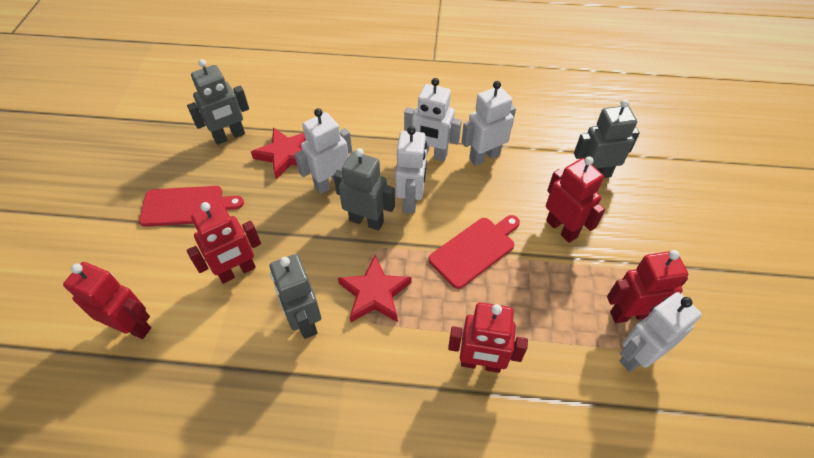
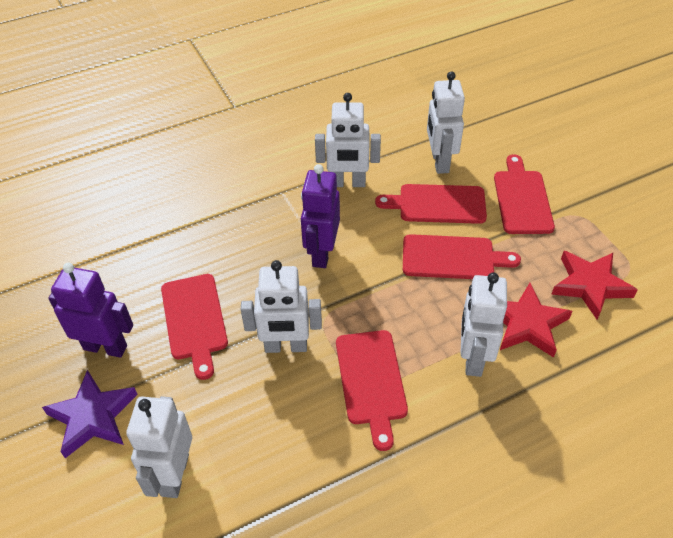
grey robot: [187,59,249,145] [270,254,321,339] [334,148,395,231] [574,99,640,178] = 4 -> none = 0
purple robot: none = 0 -> [48,263,133,358] [301,164,340,268] = 2
purple star: none = 0 -> [42,370,138,458] = 1
red cutting board: [139,186,244,227] [428,215,520,289] = 2 -> [161,274,228,380] [336,330,408,451] [375,184,487,224] [403,234,521,279] [494,154,555,234] = 5
red robot: [63,262,151,339] [187,202,261,284] [448,302,528,373] [546,157,605,243] [607,250,688,323] = 5 -> none = 0

